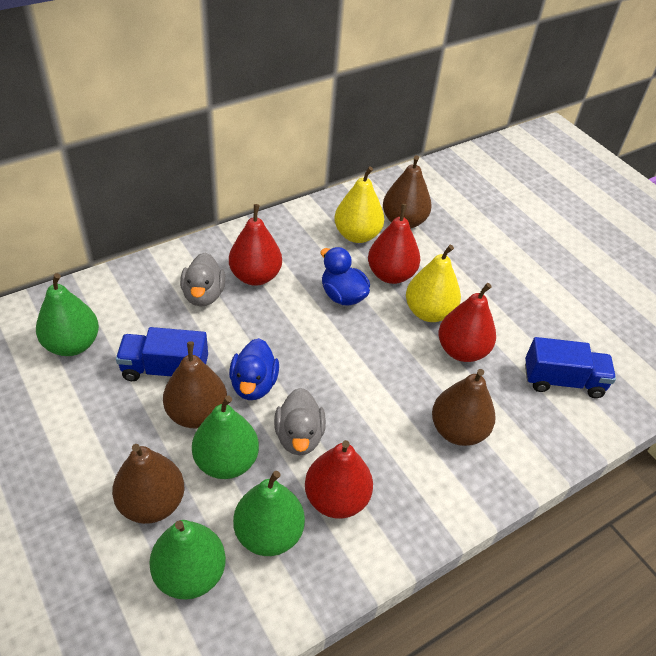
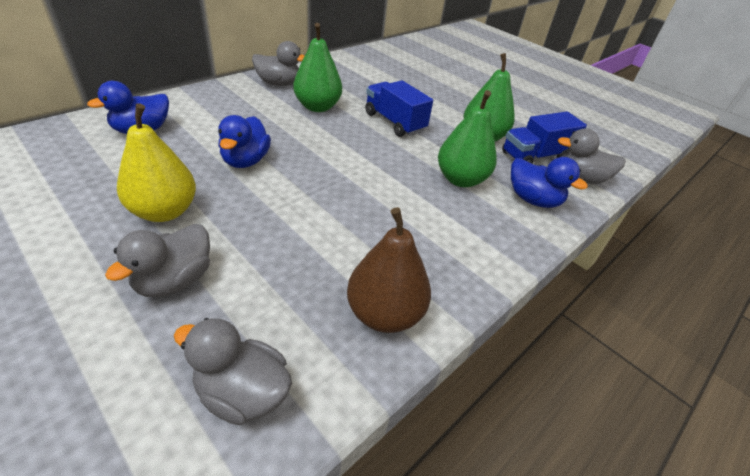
blue duck: [229,338,279,400] [321,247,370,306] = 2 -> [87,81,169,134] [218,115,271,168] [511,157,588,208] = 3
brown pear: [112,444,184,524] [163,341,227,428] [383,155,432,229] [432,369,496,446] = 4 -> [347,207,431,333] = 1
green pear: [36,273,99,356] [149,520,226,600] [192,396,259,479] [233,471,305,556] = 4 -> [293,23,342,112] [438,90,497,187] [463,53,515,141] = 3
grey duck: [180,253,225,306] [274,388,326,455] = 2 -> [105,224,210,297] [174,318,292,425] [252,41,305,86] [558,129,626,184] = 4
red pear: [229,204,282,286] [305,440,373,519] [368,204,420,284] [438,283,496,362] = 4 -> none = 0
yellow pear: [334,166,384,243] [406,245,461,322] = 2 -> [117,103,196,222] = 1

